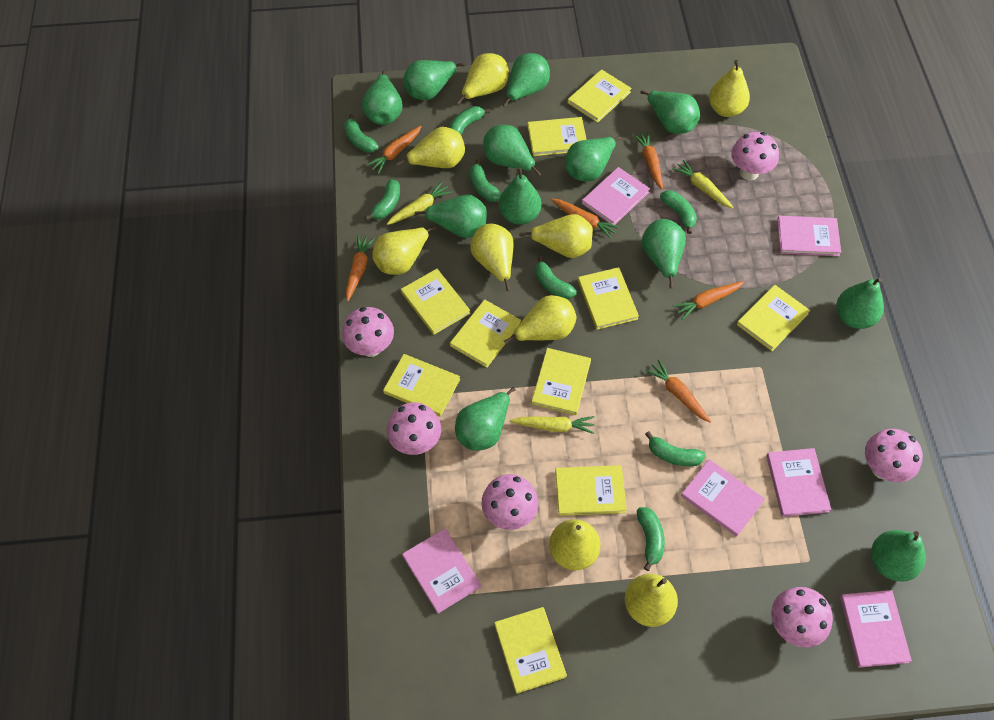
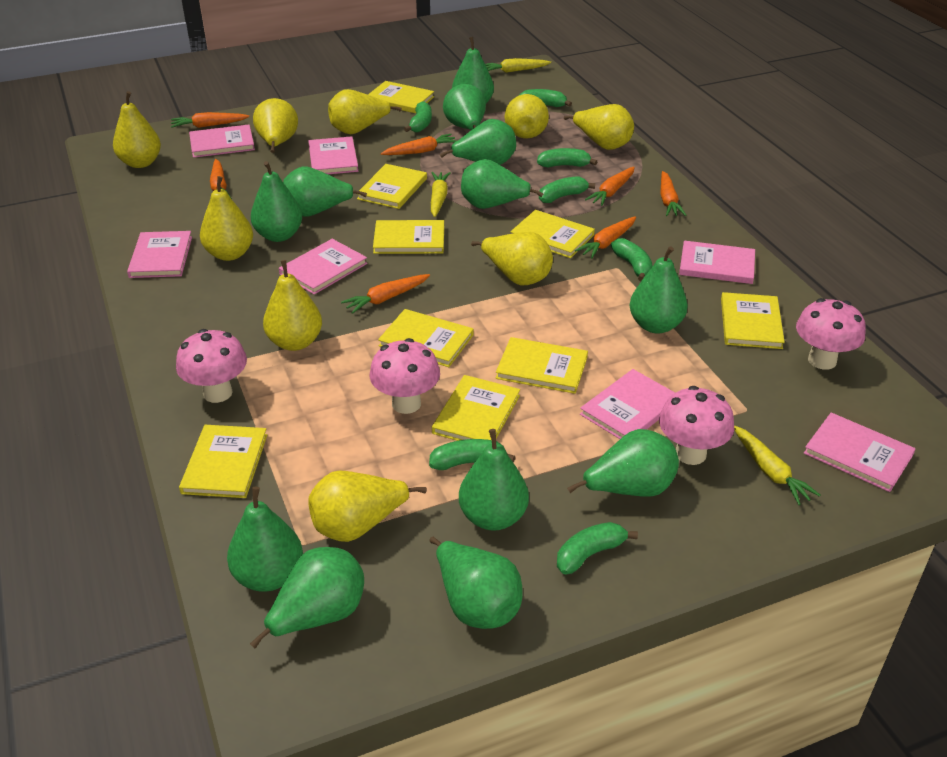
green banana: [344,114,379,153] [365,179,400,220] [449,106,490,135] [470,159,501,202] [535,256,577,299] [637,507,665,571] [645,431,706,466] [660,190,697,234] = 8 -> [404,101,432,132] [429,439,516,470] [519,89,572,107] [537,148,597,168] [539,176,595,203] [557,522,638,574] [611,238,653,281] = 7
orange carrot: [346,236,375,301] [366,126,422,174] [551,199,620,239] [633,131,663,189] [645,360,711,423] [673,281,744,320] = 6 -> [171,112,249,128] [210,159,232,199] [341,274,430,314] [381,134,457,155] [575,216,636,259] [585,167,635,206] [660,171,686,216] = 7
pink book: [402,529,481,613] [582,167,650,225] [681,459,765,537] [766,448,831,517] [777,216,841,256] [840,590,912,668] = 6 -> [127,231,192,278] [189,125,255,158] [279,239,367,294] [308,136,358,174] [580,369,675,439] [679,241,755,284] [804,413,916,492] = 7
pink mushroom: [342,307,394,357] [387,402,441,455] [482,474,538,530] [731,132,779,180] [771,587,833,648] [865,429,923,482] = 6 -> [176,329,247,403] [370,338,440,414] [659,386,734,465] [796,298,866,370] = 4
yellow book: [383,354,460,417] [401,269,470,335] [450,299,521,368] [494,607,567,694] [528,117,587,156] [532,348,591,415] [555,465,627,516] [568,69,632,123] [578,267,639,330] [737,285,810,351] = 10 -> [179,425,267,498] [357,164,427,209] [368,81,434,113] [373,220,444,254] [378,309,474,367] [432,375,520,441] [496,337,588,394] [510,210,595,258] [721,292,785,349] = 9

